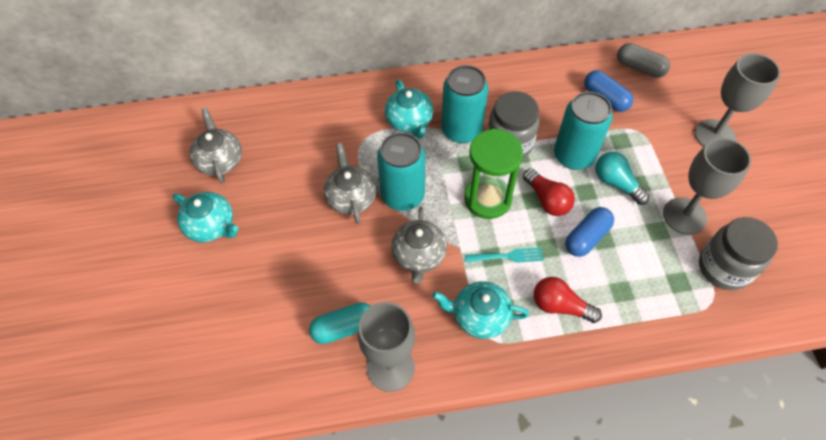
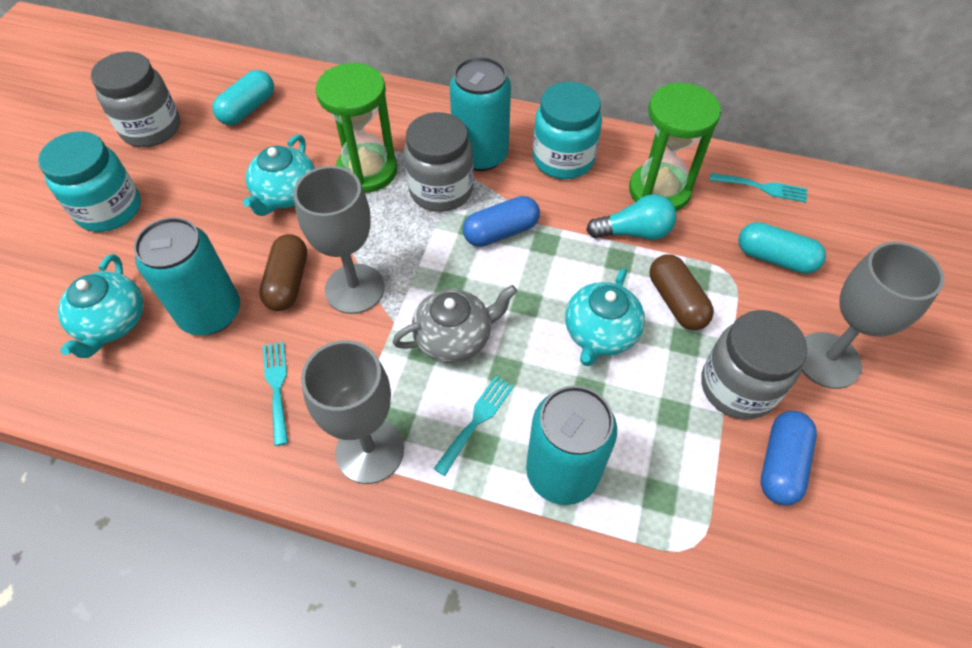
brown capsule: none = 0 -> [259,234,307,311] [650,254,714,330] = 2
green hourglass: [464,129,523,219] = 1 -> [315,63,397,193] [629,83,721,211] = 2
grey capsule: [617,43,670,78] = 1 -> none = 0
grey jar: [487,91,540,159] [699,217,778,290] = 2 -> [91,52,180,147] [404,112,474,212] [701,310,807,420] = 3
grey teapot: [190,108,242,184] [323,143,376,224] [391,207,447,284] = 3 -> [393,285,517,363] = 1
red light bulb: [523,169,575,216] [534,277,602,323] = 2 -> none = 0
turquoise capsule: [309,302,371,344] = 1 -> [212,70,274,125] [738,222,826,274] = 2
turquoise fork: [465,247,544,263] = 1 -> [263,342,288,446] [434,376,514,476] [710,173,807,203] = 3
turquoise jar: none = 0 -> [38,131,141,232] [533,82,602,179] = 2

